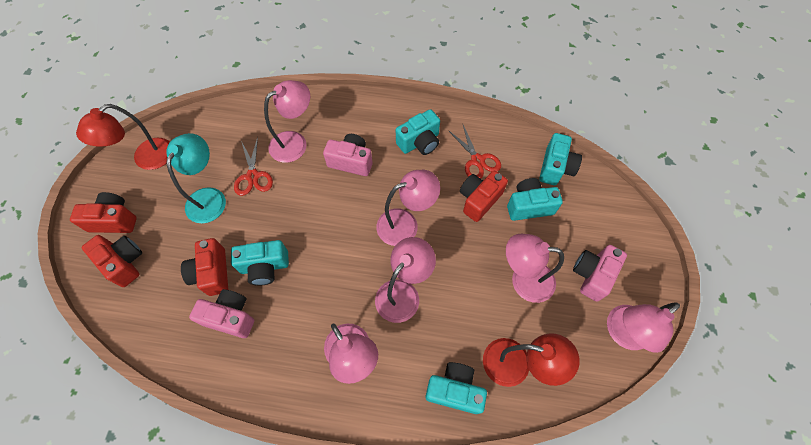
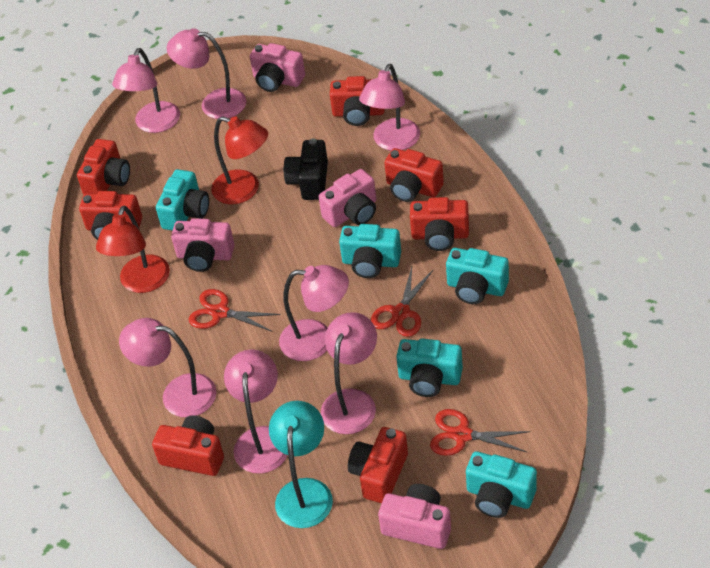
black camera: none = 0 -> [284,138,328,200] = 1
pink camera: [189,289,254,338] [323,134,373,176] [573,245,627,302] = 3 -> [171,218,235,272] [250,43,305,92] [319,169,376,227] [378,484,451,549] = 4
pink lamp: [264,80,310,163] [324,323,378,384] [375,237,436,323] [376,170,440,246] [506,234,564,303] [607,302,680,353] = 6 -> [112,48,180,133] [119,318,216,417] [167,28,246,119] [224,349,288,474] [279,265,349,361] [321,312,377,434] [359,64,420,151] = 7
red camera: [70,192,137,233] [82,235,142,287] [181,238,228,296] [460,170,508,222] = 4 -> [77,139,130,195] [79,191,142,240] [152,415,224,476] [330,76,385,126] [348,427,408,503] [385,148,444,202] [410,197,469,251] = 7
red scissors: [234,137,273,196] [448,125,501,179] = 2 -> [189,289,281,332] [371,267,434,337] [430,409,531,456] = 3

